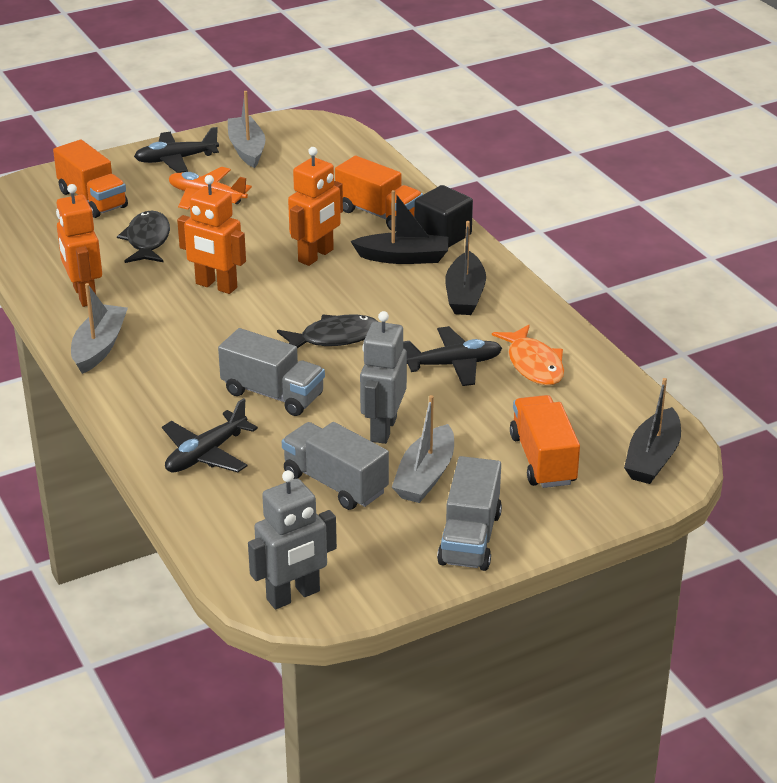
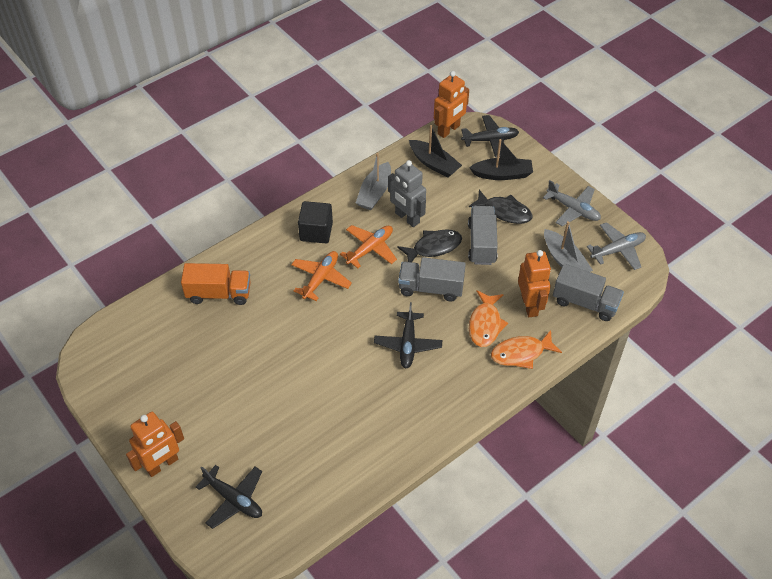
black boat: [350,190,449,264] [445,221,486,315] [624,378,681,484] = 3 -> [409,125,462,178] [469,139,533,180] = 2
grey boat: [71,283,128,374] [228,91,266,168] [392,395,454,503] = 3 -> [356,153,391,210] [544,221,593,272] = 2
grey plane: none = 0 -> [543,180,601,226] [587,222,646,270] = 2
grey robot: [248,470,337,609] [360,311,407,444] = 2 -> [388,160,426,227] = 1
orange fish: [492,325,564,385] = 1 -> [469,290,508,347] [491,330,562,369] = 2
orange plane: [169,167,252,210] = 1 -> [291,251,352,301] [340,225,397,268] = 2
orange truck: [53,140,128,218] [335,156,423,232] [510,395,580,488] = 3 -> [181,263,251,305] = 1

